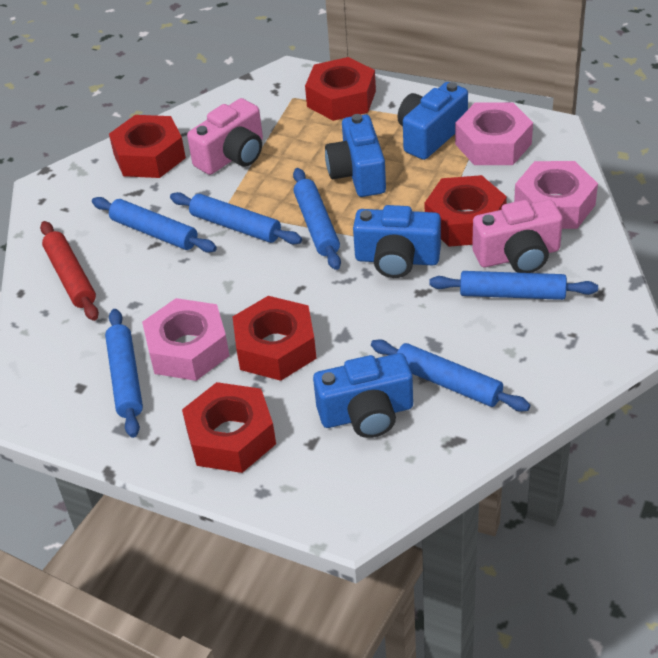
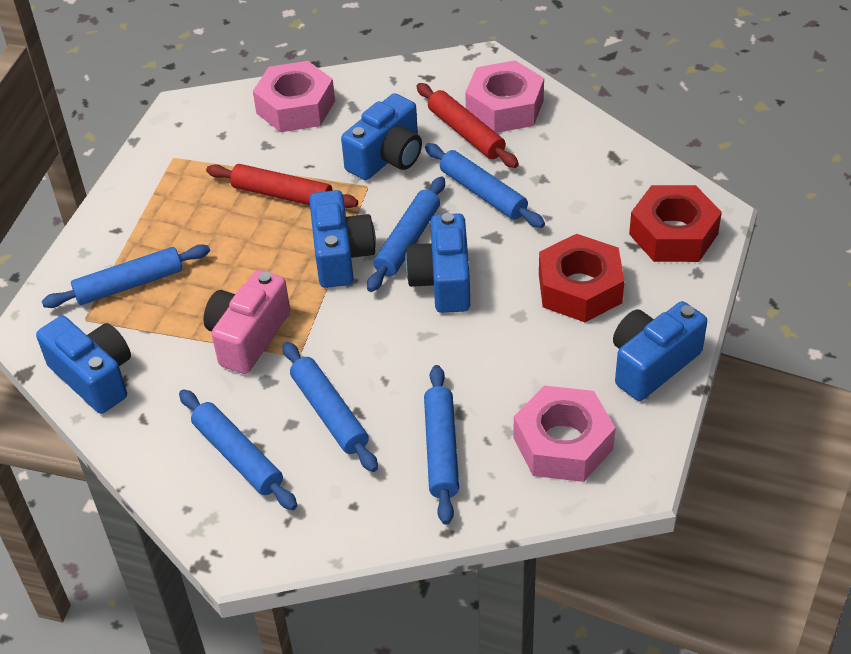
blue camera: [313,353,413,438] [325,114,386,197] [353,205,441,278] [398,82,468,160] = 4 -> [36,316,131,414] [309,190,376,288] [341,93,422,180] [405,213,470,313] [613,301,707,401] = 5
pink camera: [187,98,263,175] [472,200,563,273] = 2 -> [204,270,290,374] = 1
red nut: [109,115,186,178] [182,382,276,473] [233,296,317,381] [305,57,376,121] [425,175,507,247] = 5 -> [539,234,624,322] [629,185,722,262] = 2
red rolling pin: [40,221,99,321] = 1 -> [206,164,358,208] [416,83,519,168] = 2

